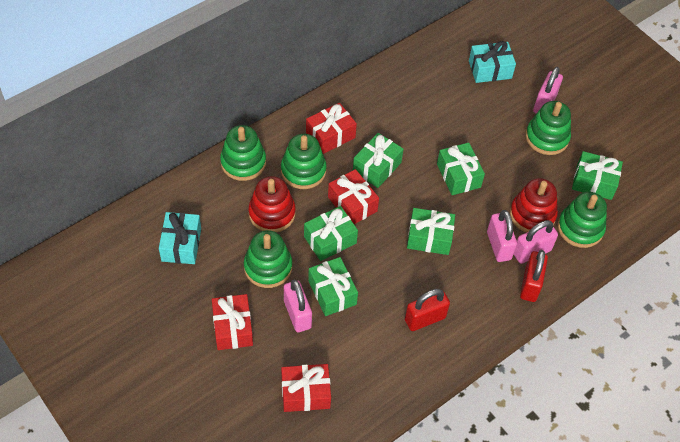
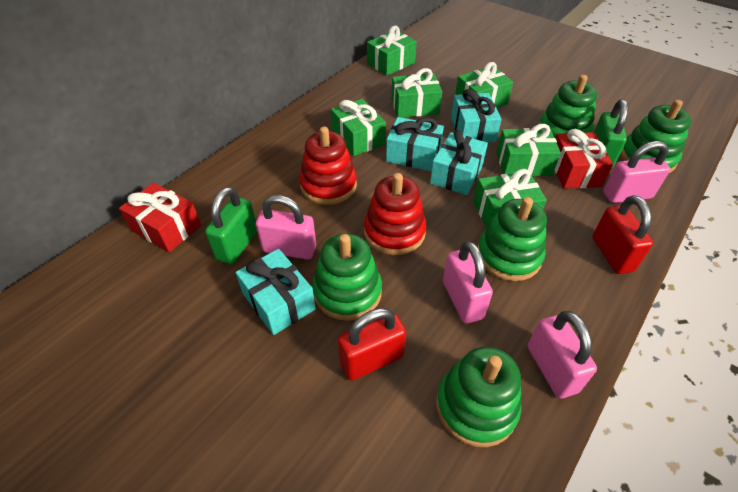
green padlock: none = 0 -> [205,187,257,264] [594,99,628,168] = 2
red gift: [212,294,253,350] [281,364,331,412] [306,103,357,154] [328,169,379,224] = 4 -> [119,182,201,253] [555,129,613,189] = 2
turquoise gift: [159,212,201,264] [469,41,516,83] = 2 -> [235,249,316,335] [386,117,444,171] [430,130,488,195] [451,89,502,143] = 4

